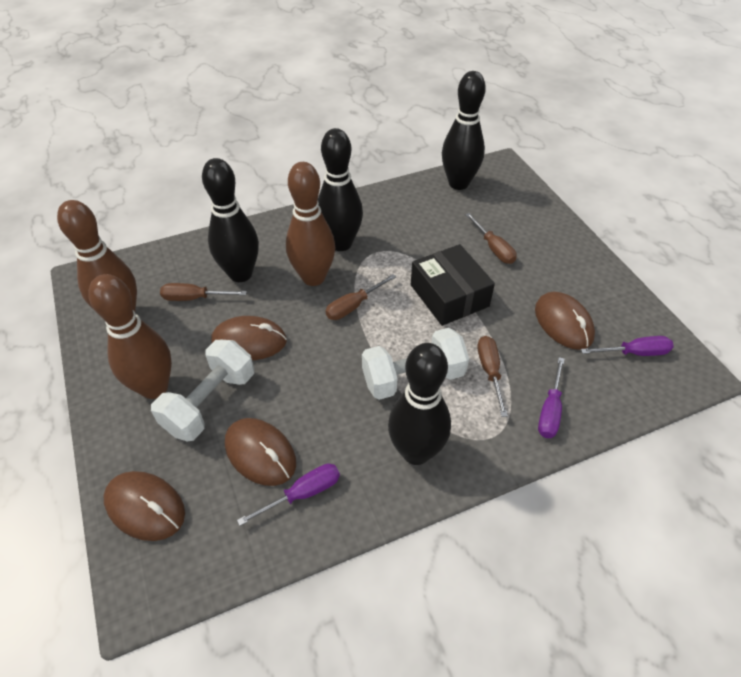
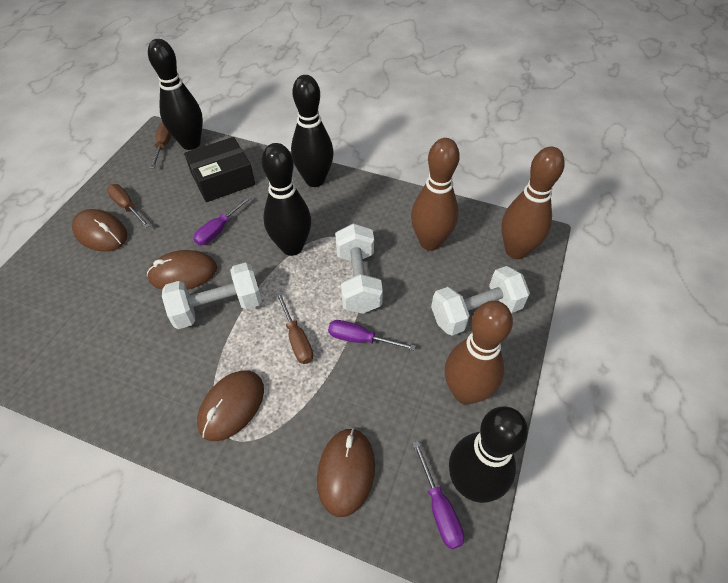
brown screwdriver: [160,283,247,301] [325,274,396,320] [465,213,517,264] [478,336,508,417] = 4 -> [107,184,150,228] [150,122,172,168] [276,292,313,364] = 3
white dumbbell: [151,340,254,442] [362,328,469,400] = 2 -> [162,262,262,329] [335,223,383,314] [431,266,530,336] = 3

